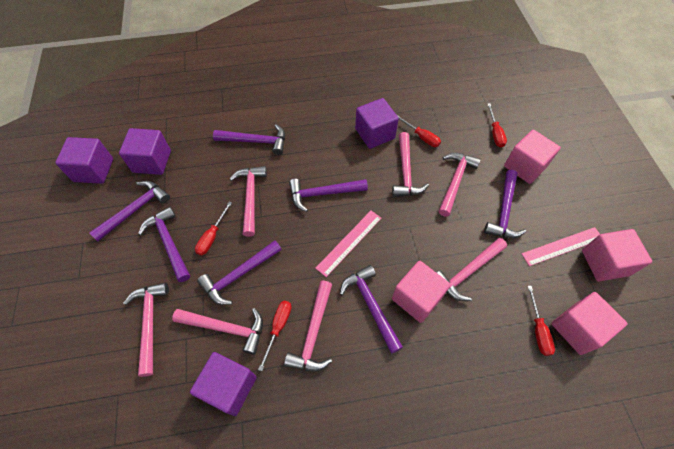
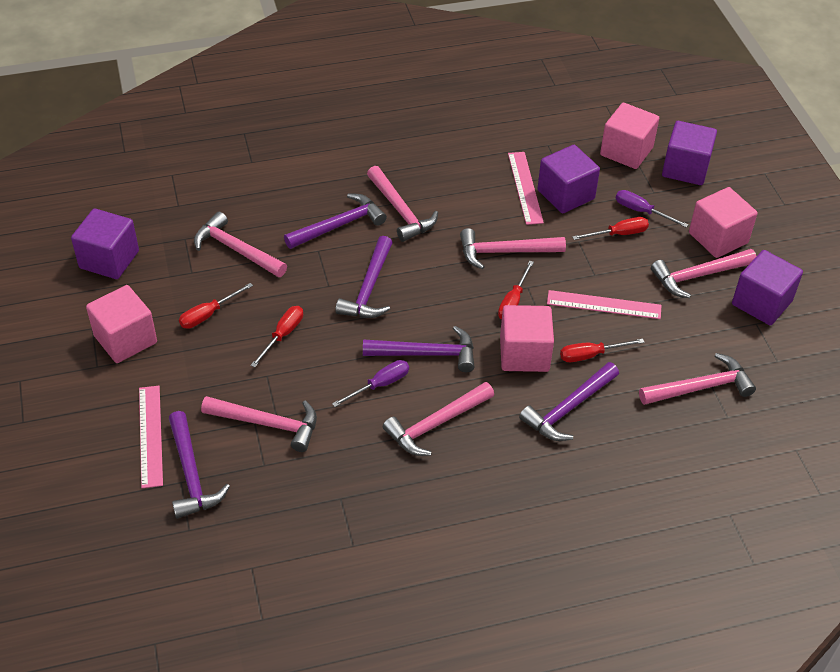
pink ruler: [315,211,382,277] [522,227,600,266] = 2 -> [139,386,163,488] [508,152,544,225] [547,290,661,319] = 3
purple hammer: [89,181,170,241] [138,207,190,282] [197,240,282,305] [213,124,285,155] [289,179,368,212] [340,265,403,354] [484,170,526,238] = 7 -> [169,411,230,519] [284,194,387,249] [335,236,393,318] [363,326,475,372] [519,362,619,441] = 5
purple screwdriver: none = 0 -> [332,360,409,407] [616,190,689,228] = 2

